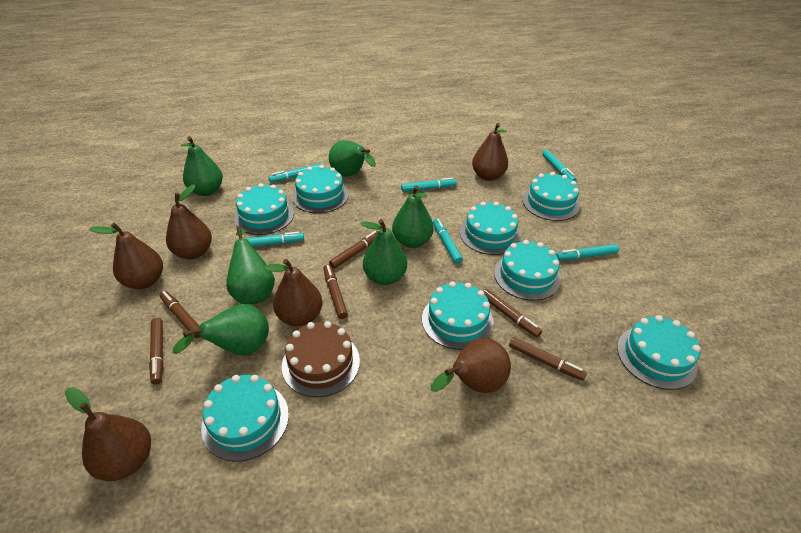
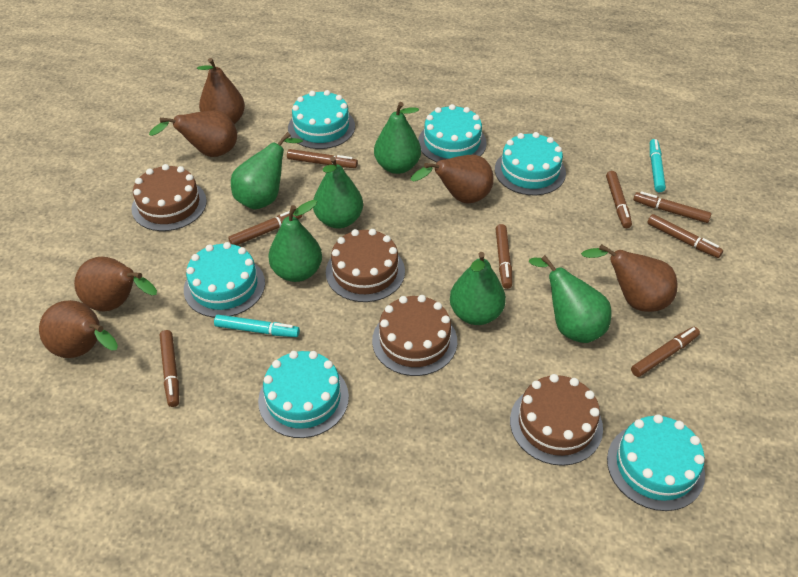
brown cake: [282,321,360,397] = 1 -> [132,164,207,231] [326,229,405,302] [372,295,457,376] [510,374,603,466] = 4
brown marker: [149,318,163,385] [160,291,200,338] [323,264,348,319] [329,231,379,269] [483,289,542,337] [509,337,587,381] = 6 -> [160,330,179,407] [228,211,302,245] [287,149,358,168] [495,224,512,289] [606,171,632,228] [631,327,700,377] [633,191,711,223] [647,214,723,258] = 8
turquoise cake: [201,375,289,462] [234,183,294,235] [292,165,349,213] [422,282,494,350] [460,202,521,255] [494,240,561,301] [522,172,580,221] [617,315,701,390] = 8 -> [184,242,265,318] [258,351,349,438] [288,90,355,149] [418,104,487,162] [495,132,566,195] [607,414,705,511] = 6
turquoise marker: [244,232,304,247] [268,163,322,182] [401,178,457,192] [433,218,463,264] [542,150,577,181] [556,244,619,260] = 6 -> [214,315,300,337] [650,139,666,192] = 2

